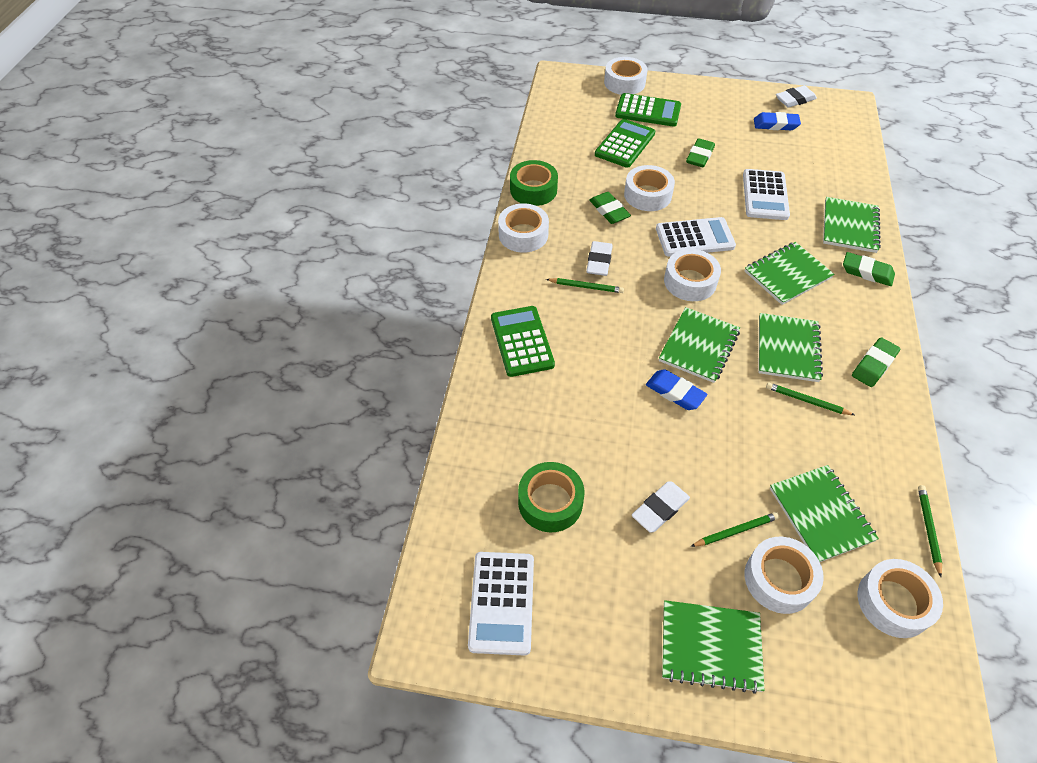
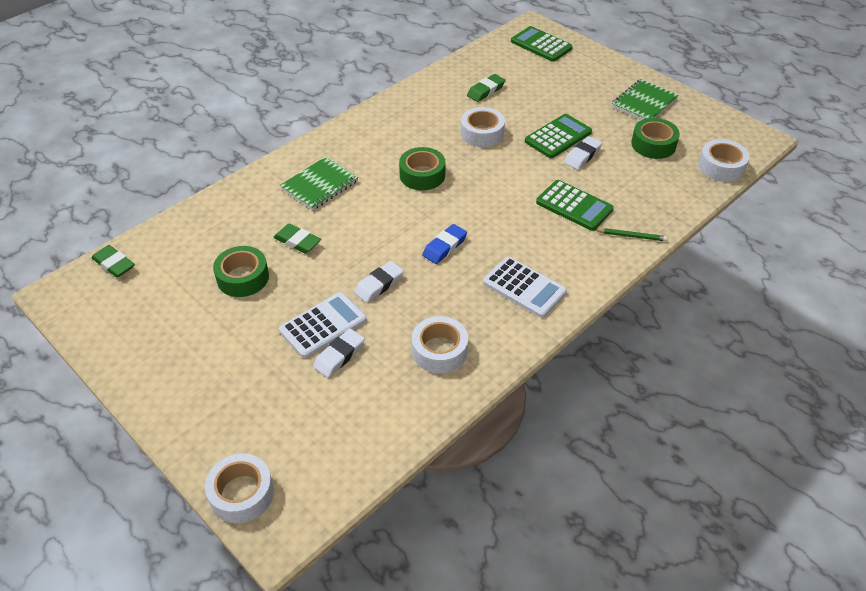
blue eraser: [646,369,708,410] [754,112,801,130] = 2 -> [422,224,467,264] = 1
green eraser: [589,192,631,224] [686,138,715,167] [843,252,895,286] [852,338,900,387] = 4 -> [91,245,135,278] [273,224,321,253] [467,74,505,102] = 3
green notebook: [659,307,740,383] [662,600,765,694] [744,242,835,305] [759,313,823,382] [770,465,879,562] [823,197,881,253] = 6 -> [280,157,358,210] [612,79,679,120] = 2
green pencil: [546,278,624,293] [690,512,779,547] [766,383,854,415] [918,485,942,577] = 4 -> [593,228,668,241] = 1
green tape: [510,160,558,206] [518,462,585,532] = 2 -> [213,246,269,297] [399,147,446,190] [631,118,680,159] = 3
white calculator: [468,552,534,655] [656,217,736,256] [743,169,790,220] = 3 -> [279,292,367,358] [483,257,567,318] = 2
white tape: [498,203,549,253] [604,57,648,95] [624,165,675,211] [664,249,721,301] [745,537,824,614] [858,559,943,638] = 6 -> [205,453,274,523] [412,316,468,373] [461,107,505,147] [698,139,750,182] = 4

